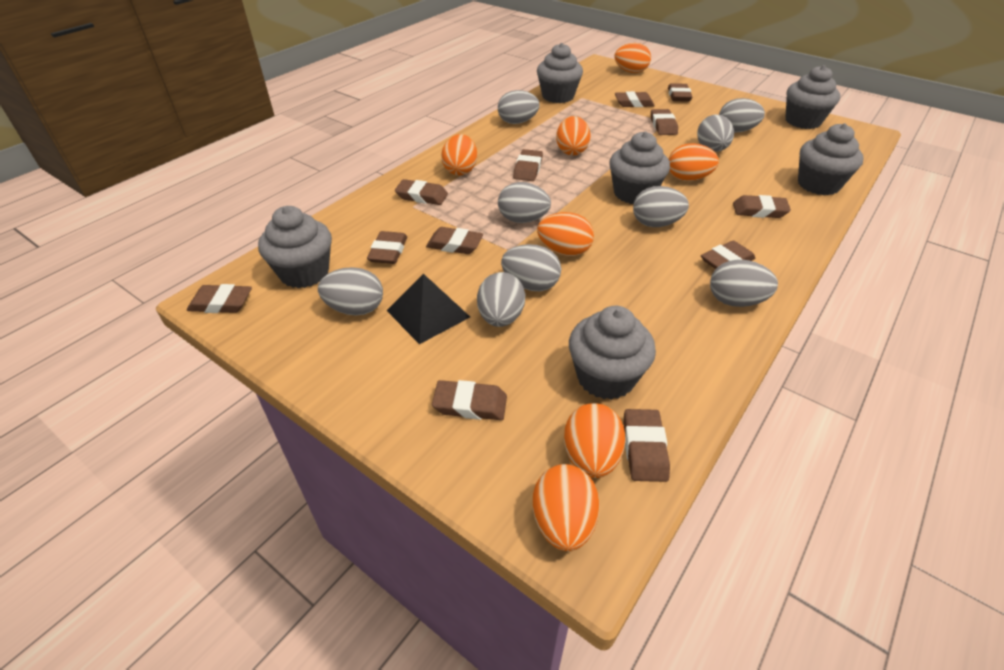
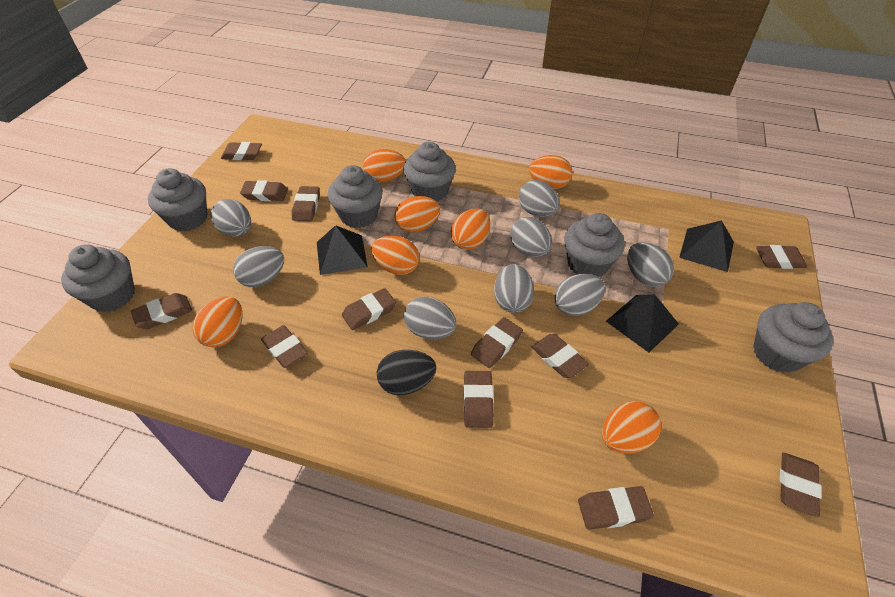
black egg: none = 0 -> [377,350,436,395] = 1
black pyramid: [387,274,470,344] = 1 -> [317,225,368,275] [606,294,679,352] [679,220,734,272] = 3
grey egg: [318,267,383,315] [477,272,525,327] [498,90,539,124] [498,182,551,223] [501,244,561,291] [633,186,689,227] [697,114,734,152] [710,260,778,307] [719,98,765,132] = 9 -> [210,199,251,237] [233,246,284,287] [404,296,456,339] [494,264,534,313] [510,217,552,257] [519,180,559,217] [554,274,605,316] [627,242,674,287] = 8

